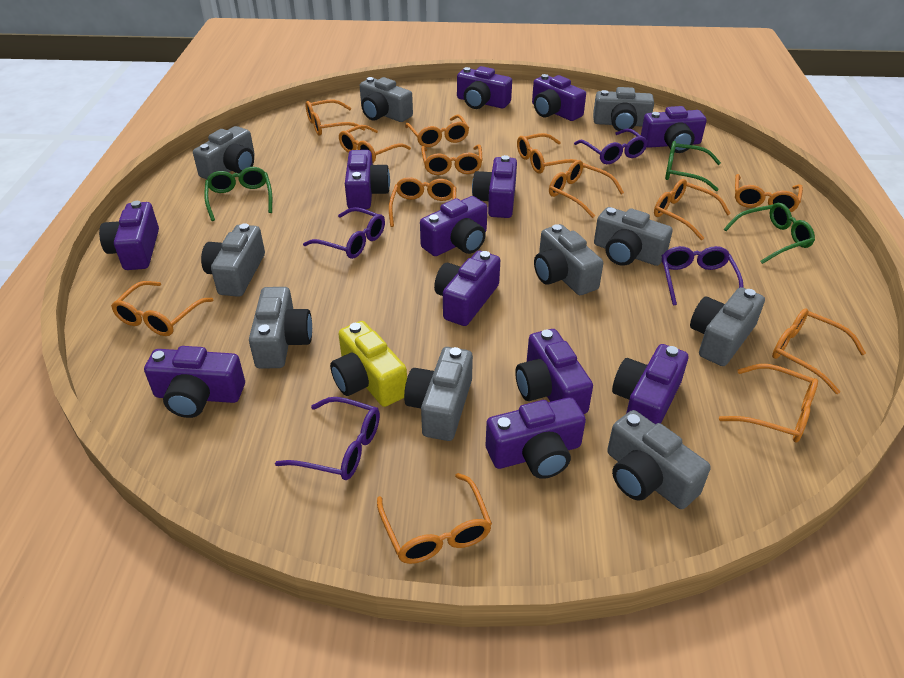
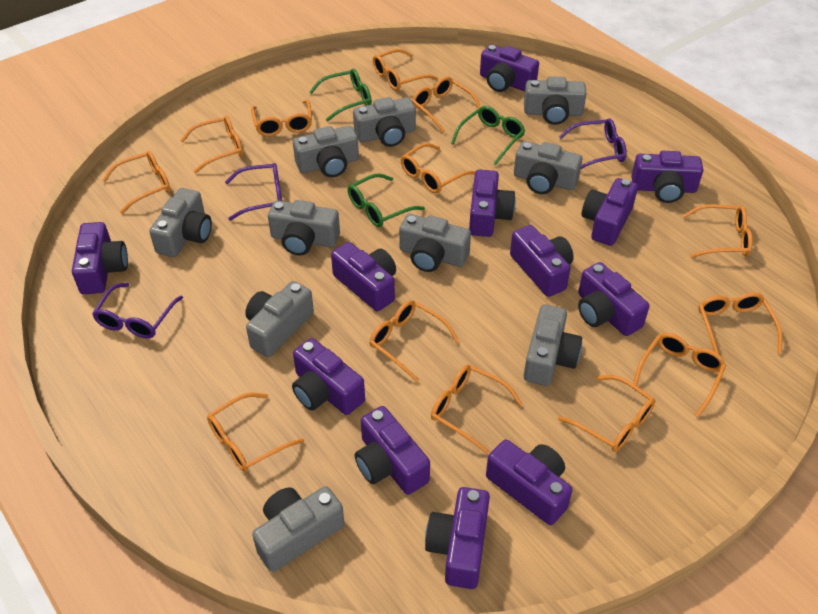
purple glasses: [275,397,380,480] [303,207,385,259] [574,129,648,164] [662,246,744,306] = 4 -> [92,283,183,339] [225,163,282,221] [559,119,626,169] = 3
yellow camera: [330,321,407,407] = 1 -> none = 0

